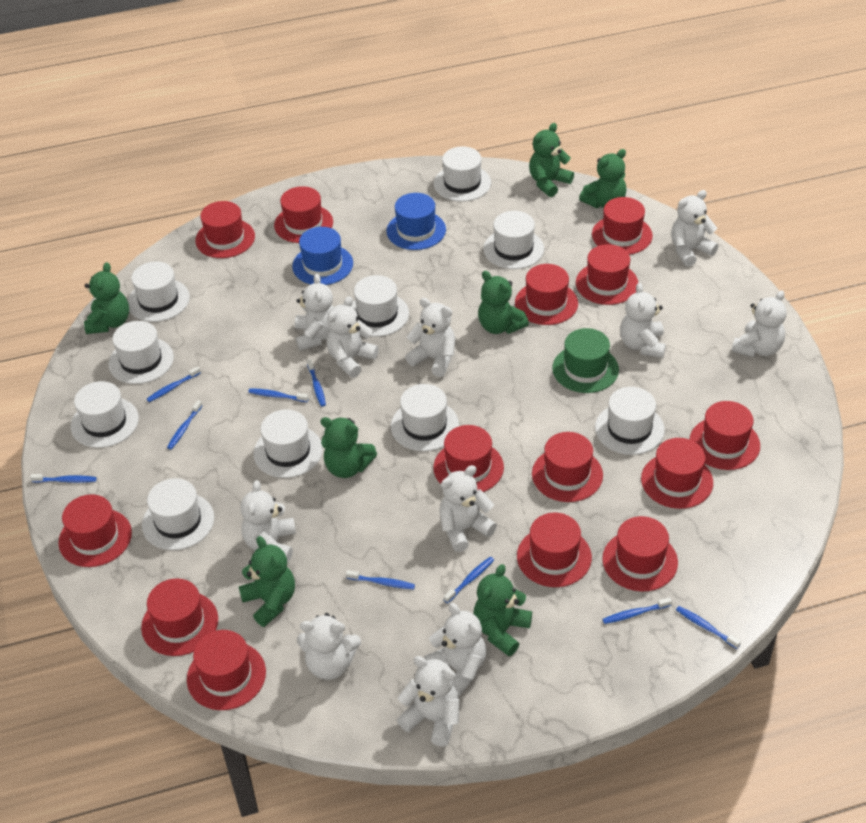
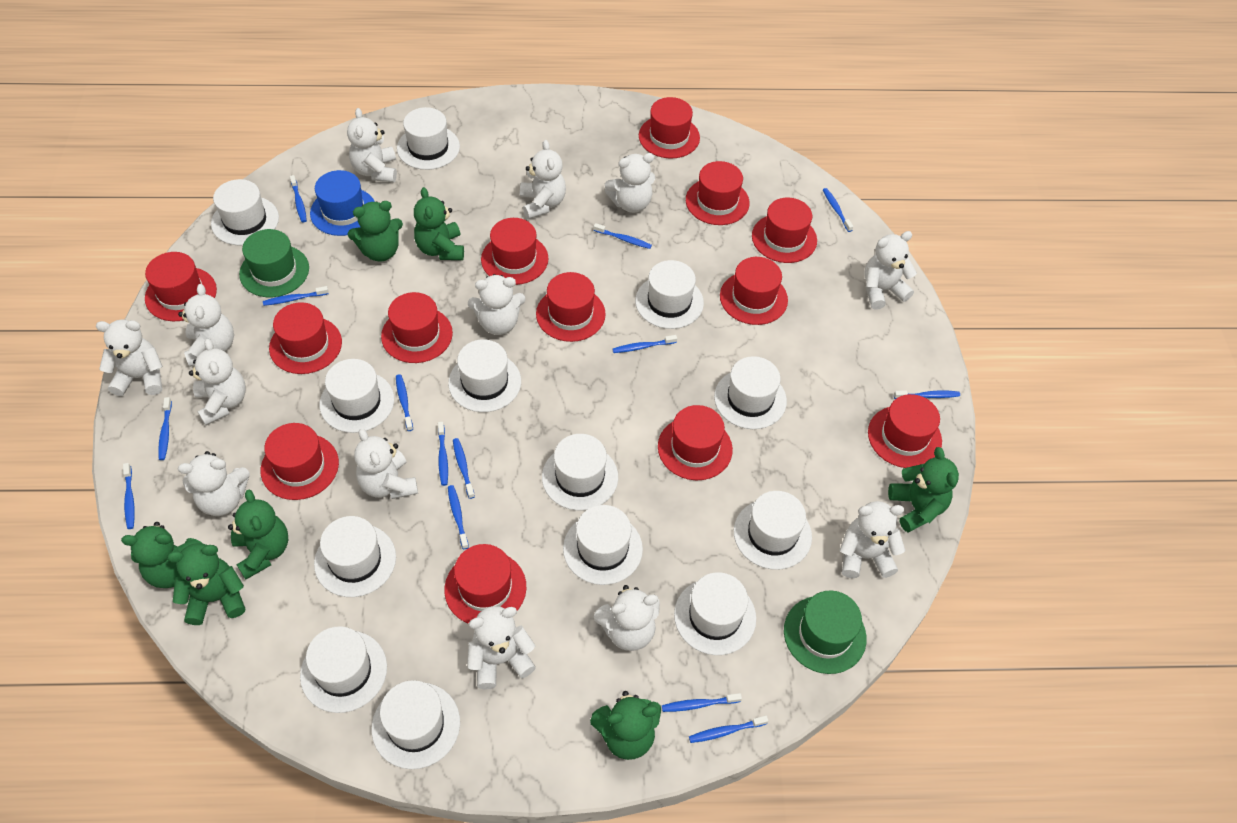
blue hat: [292,227,353,285] [387,193,446,250] = 2 -> [310,170,375,236] = 1
blue toothbrush: [30,474,97,483] [147,366,201,402] [167,400,202,449] [248,388,309,402] [307,359,326,407] [346,570,415,589] [444,557,494,603] [602,597,672,624] [676,606,741,649] = 9 -> [123,463,135,529] [158,397,172,460] [263,286,329,306] [290,175,307,223] [396,374,413,431] [438,422,448,486] [448,485,469,549] [453,438,475,499] [594,223,652,249] [612,335,677,353] [662,693,742,712] [689,716,768,743] [823,188,853,232] [894,390,960,399] = 14
green hat: [552,328,619,393] = 1 -> [239,229,309,297] [784,590,867,674] = 2
red hat: [58,494,132,567] [141,578,218,656] [187,630,266,710] [195,201,255,258] [274,186,333,243] [433,425,504,492] [515,264,578,325] [517,512,592,587] [532,432,603,502] [576,244,638,305] [592,197,653,255] [602,516,678,592] [641,438,713,509] [690,401,760,470] = 14 -> [145,252,217,321] [261,423,339,500] [269,302,342,374] [381,292,453,363] [444,544,526,624] [481,218,548,285] [536,272,606,342] [639,97,700,158] [658,405,733,480] [686,161,750,225] [720,257,788,325] [752,198,817,263] [868,394,942,468] = 13
white hat: [71,381,139,448] [109,321,174,384] [128,262,190,322] [142,478,214,550] [253,410,323,478] [351,275,409,337] [391,384,459,451] [434,146,491,202] [483,211,544,269] [595,387,665,455] = 10 -> [211,179,279,245] [300,626,387,713] [314,516,396,597] [319,359,394,433] [372,680,460,769] [397,107,460,170] [448,339,521,412] [542,434,618,510] [563,505,643,585] [635,260,704,329] [674,572,756,655] [714,356,787,429] [734,491,812,570] = 13
white teddy bear: [240,480,296,563] [295,274,333,351] [297,613,361,680] [327,296,379,378] [397,656,459,747] [405,298,455,377] [424,603,486,696] [440,465,497,552] [620,283,666,358] [671,190,719,266] [732,290,786,357] = 11 -> [96,319,163,396] [178,284,234,367] [178,451,250,516] [189,339,246,426] [347,108,397,182] [354,429,418,499] [467,606,536,690] [468,274,525,335] [520,140,566,219] [594,585,660,651] [605,153,655,213] [839,501,905,578] [864,231,917,310] = 13

